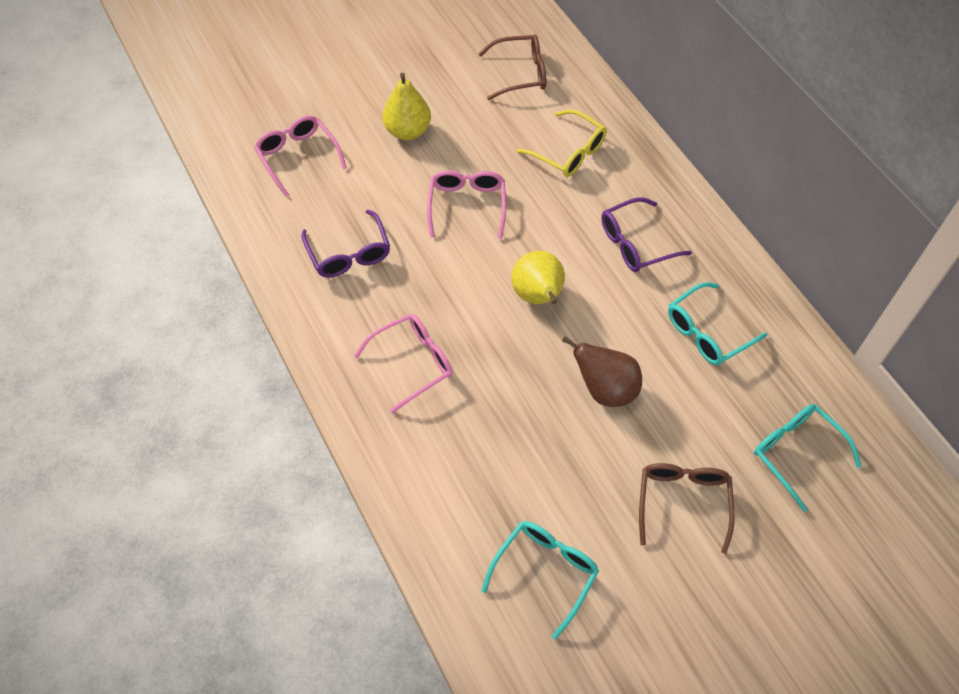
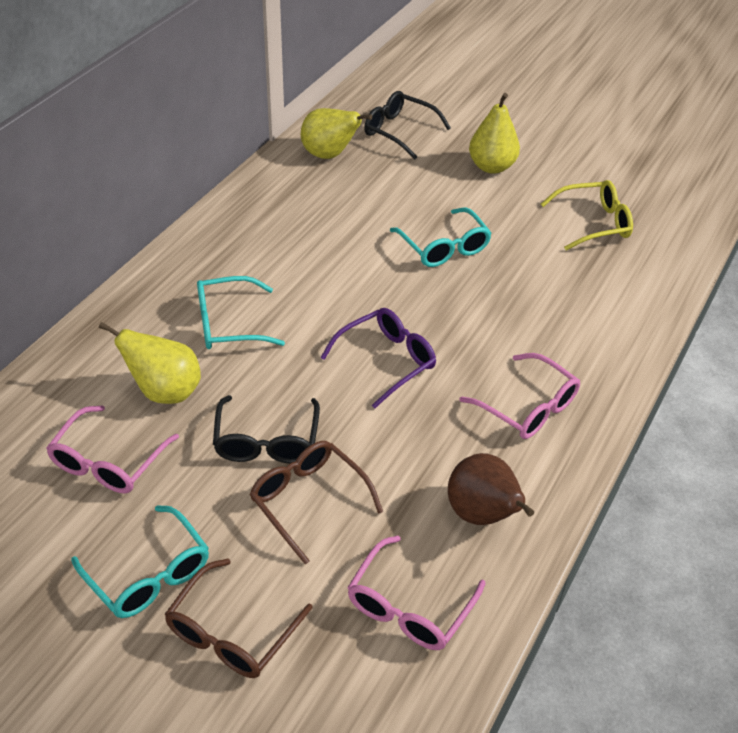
black glasses: none = 0 -> [213,395,320,464] [364,91,451,160] = 2
purple glasses: [302,210,390,278] [601,197,692,272] = 2 -> [320,308,436,408] = 1
yellow pear: [382,73,431,140] [511,251,565,304] = 2 -> [99,322,201,404] [301,108,372,159] [469,93,520,174] = 3

